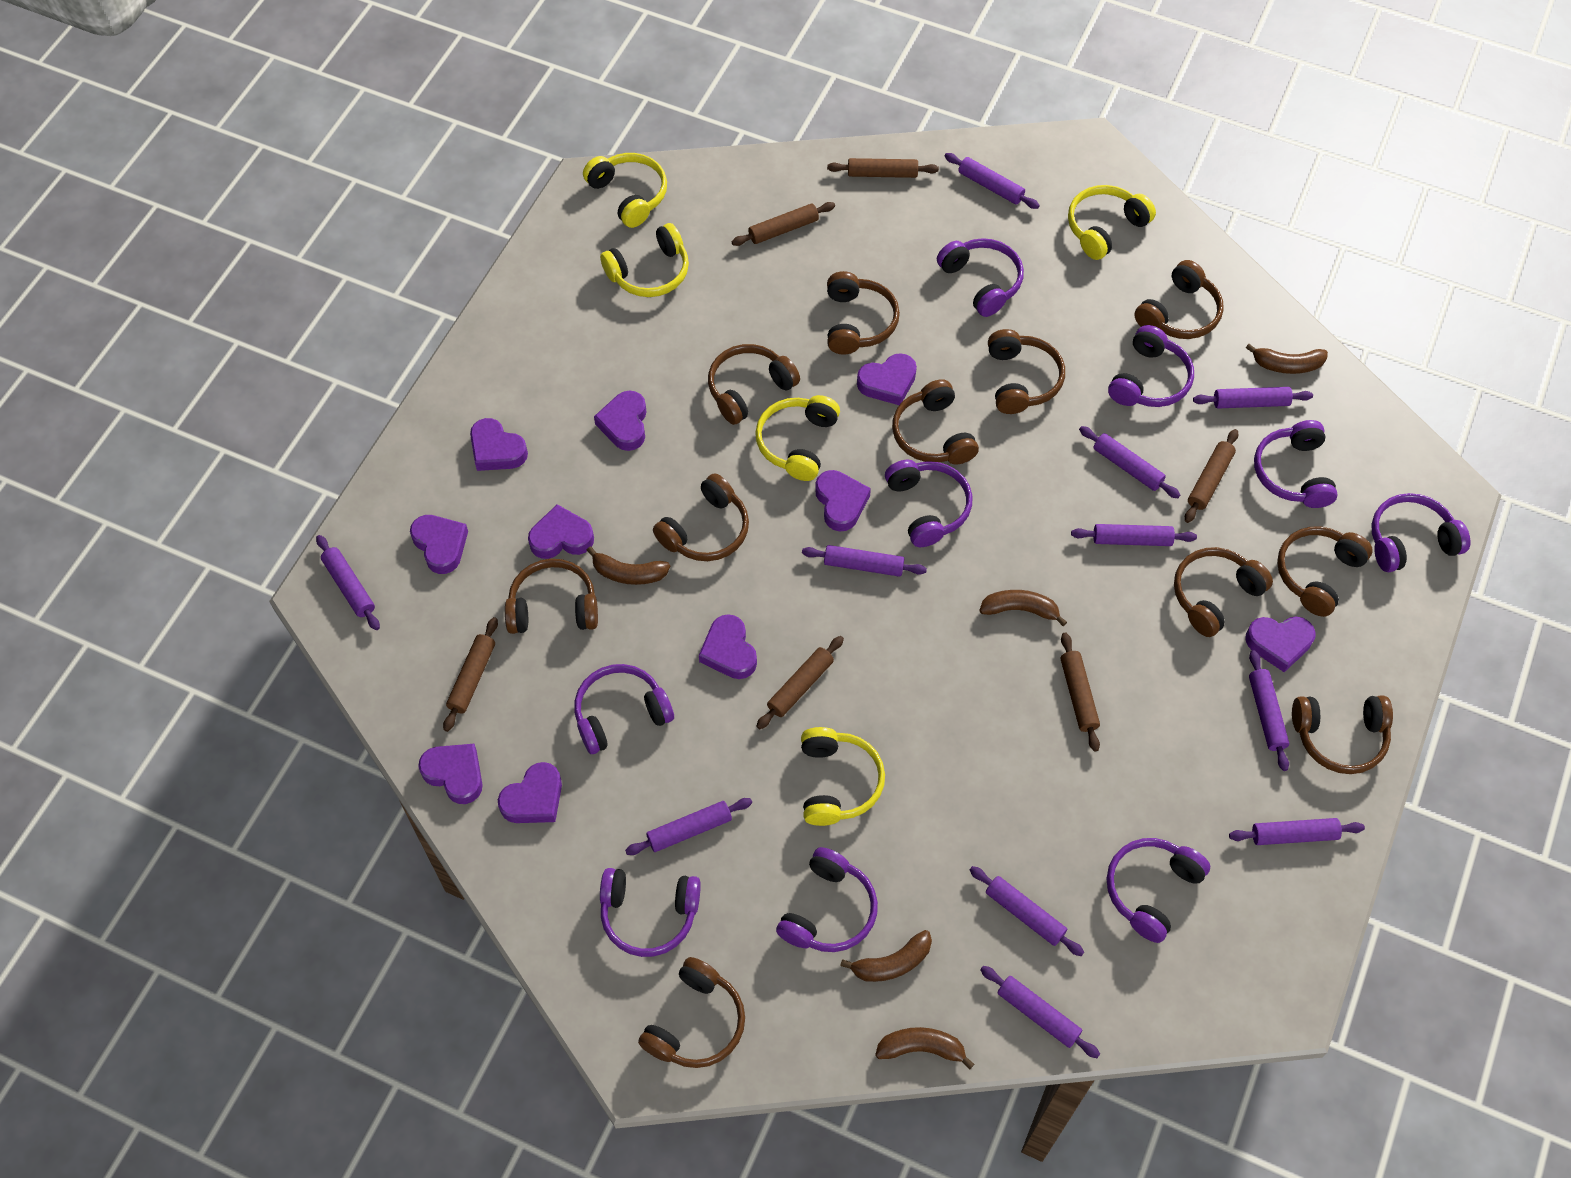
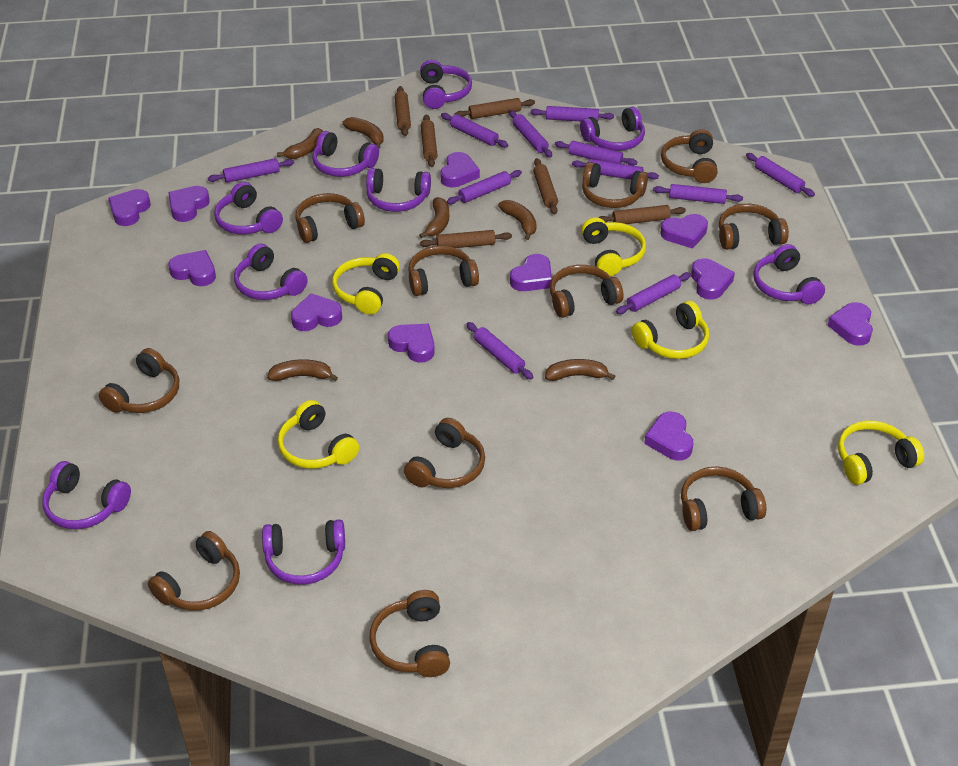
brown banana: [586,546,670,585] [840,930,932,982] [875,1027,974,1070] [979,590,1067,626] [1246,344,1328,374] = 5 -> [267,359,338,381] [277,128,323,159] [342,117,384,149] [419,197,449,238] [498,200,536,240] [545,359,615,381] = 6
purple heart: [410,515,468,574] [418,744,483,804] [470,418,528,471] [498,762,562,823] [528,504,594,559] [594,391,647,451] [699,614,757,679] [815,470,871,532] [857,353,917,405] [1245,616,1316,672] = 10 -> [108,189,151,226] [168,186,210,222] [169,250,216,286] [291,293,342,331] [388,324,435,363] [441,152,480,187] [510,254,552,291] [644,412,693,461] [660,214,708,249] [691,258,735,300] [828,302,873,346] = 11

